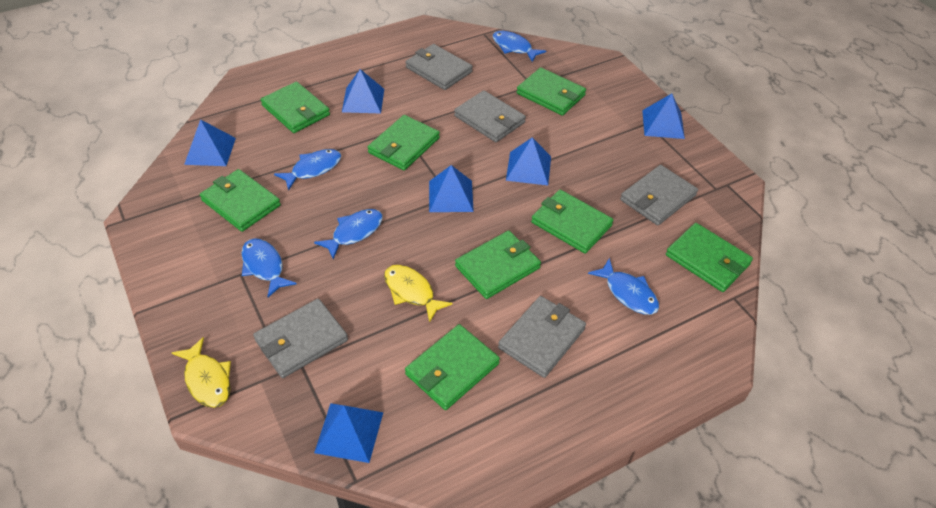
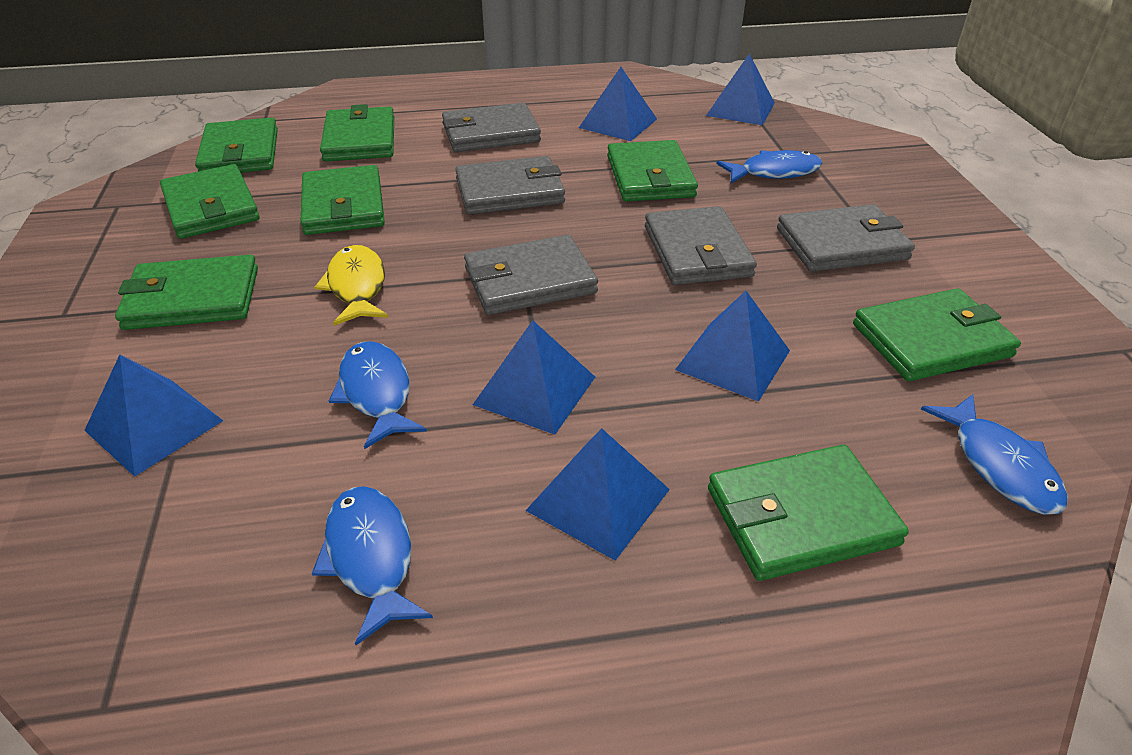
blue fish: [241,238,296,297] [274,149,341,191] [314,209,383,259] [493,31,546,62] [588,258,659,315] = 5 -> [312,486,433,645] [329,341,427,449] [716,150,823,183] [921,394,1068,515] = 4
yellow fish: [172,337,231,408] [384,265,453,322] = 2 -> [314,245,388,326] = 1

